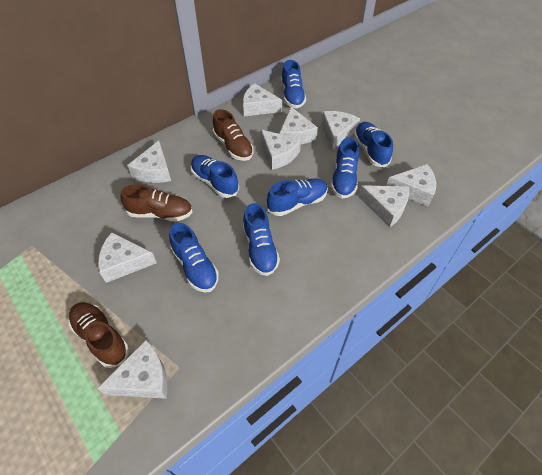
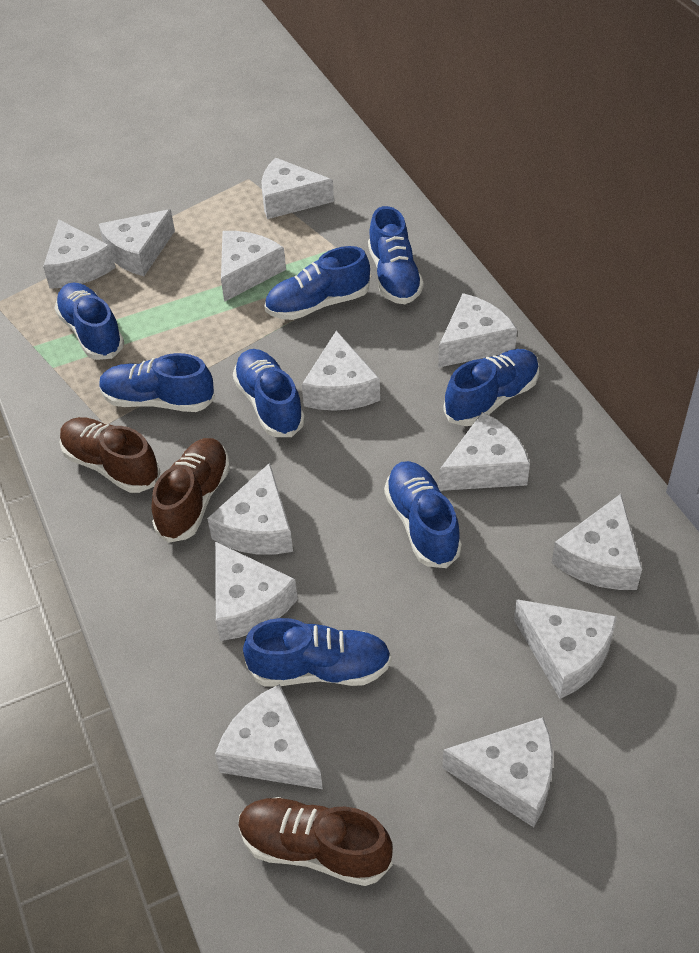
blue shoe: [169,223,219,293] [190,155,239,198] [243,203,280,276] [267,178,328,216] [281,60,306,108] [331,137,359,198] [354,122,393,167] = 7 -> [55,283,124,360] [99,353,215,412] [233,349,305,437] [243,618,392,686] [264,246,370,320] [368,206,424,304] [384,461,462,568] [443,349,539,426] = 8
white cheese: [98,232,157,283] [98,340,168,399] [127,141,171,183] [243,83,282,116] [261,130,301,170] [280,107,318,144] [322,111,360,150] [359,185,409,227] [386,164,436,207] = 9 -> [43,219,116,289] [99,209,175,276] [207,463,293,555] [215,542,298,641] [215,684,323,789] [221,231,286,302] [262,158,334,219] [302,331,380,411] [438,293,517,368] [439,412,530,491] [443,717,553,827] [514,599,617,699] [552,494,642,590] = 13

